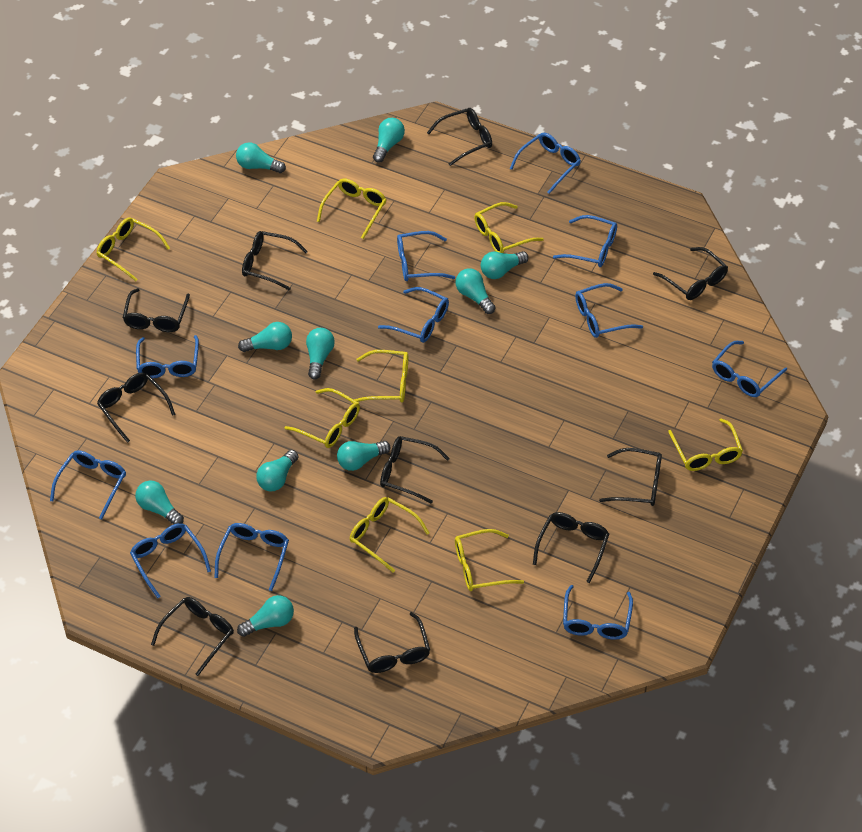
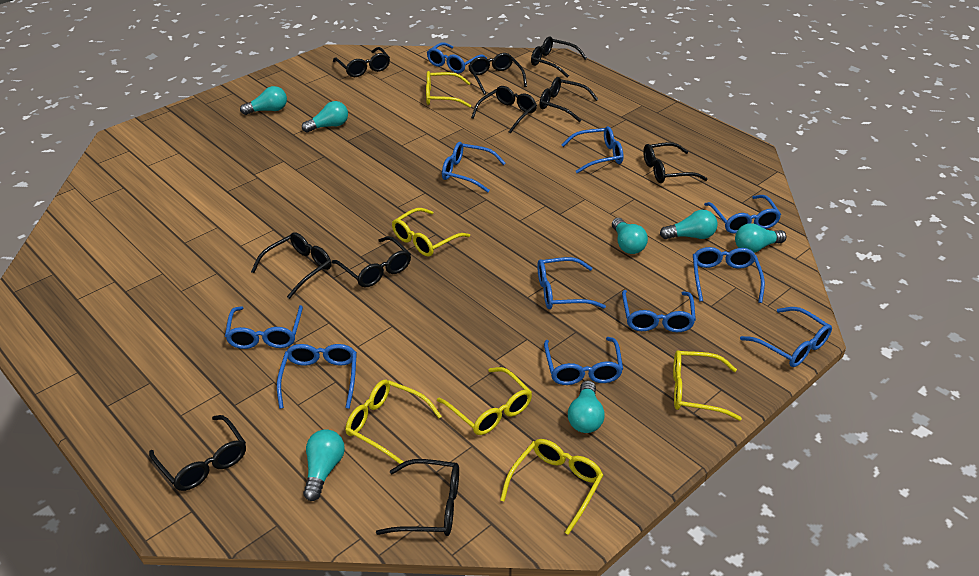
turquoise light bulb: [135,481,184,525] [236,143,286,173] [237,595,294,637] [238,322,292,352] [256,450,299,491] [306,328,335,379] [337,441,390,471] [373,118,405,163] [456,268,496,314] [481,251,529,279] = 10 -> [240,86,287,115] [302,101,348,133] [303,429,345,501] [568,380,605,433] [612,218,648,254] [660,210,718,239] [735,223,786,253] = 7
yellow glasses: [97,218,170,281] [285,388,360,448] [317,179,386,239] [350,497,429,573] [351,350,408,403] [455,529,524,591] [474,202,544,253] [668,418,743,471] = 8 -> [345,380,442,464] [392,208,470,257] [426,71,471,108] [437,367,532,435] [500,439,603,535] [673,351,742,421] = 6

